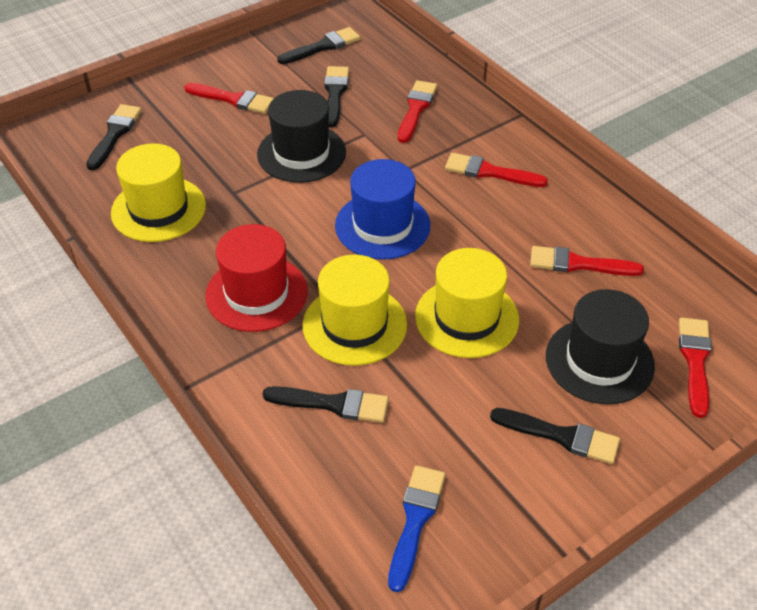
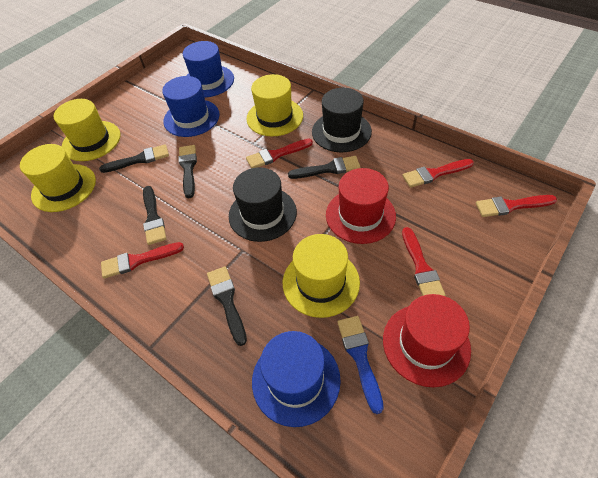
blue hat: [335,159,431,260] = 1 -> [162,76,220,137] [183,41,234,98] [252,331,341,427] = 3
red hat: [205,224,308,332] = 1 -> [326,168,396,244] [383,294,471,387] = 2
yellow hat: [111,143,206,242] [303,255,407,366] [415,248,519,358] = 3 -> [20,144,96,212] [53,99,120,161] [246,74,303,136] [283,234,360,318] = 4

